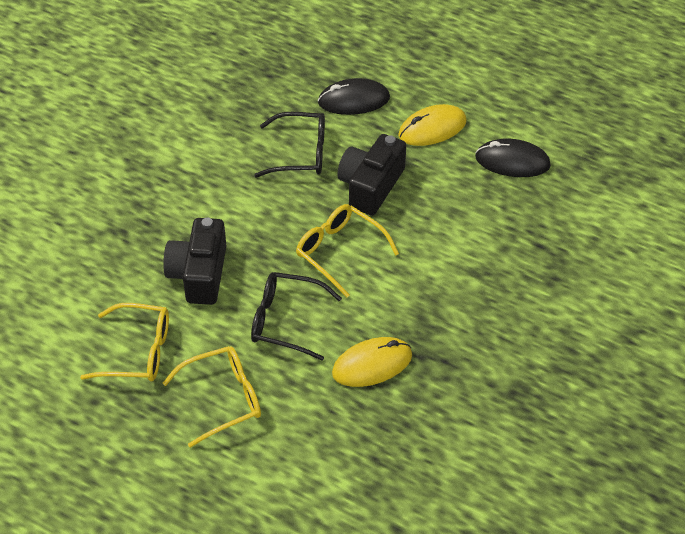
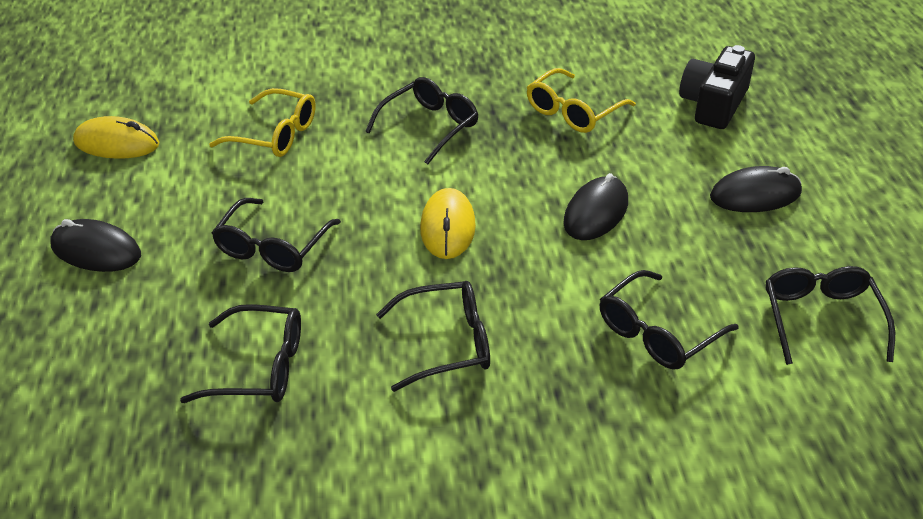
black camera: [163,218,227,305] [337,134,406,215] = 2 -> [679,45,755,129] = 1
black glasses: [251,272,342,361] [254,112,325,178] = 2 -> [180,304,301,403] [212,198,341,272] [365,77,478,165] [376,281,490,392] [599,270,739,369] [766,266,895,365] = 6
black mouse: [318,78,390,115] [475,138,551,177] = 2 -> [50,219,141,272] [563,173,628,240] [710,166,802,212] = 3
yellow glasses: [80,303,169,382] [163,346,261,448] [296,204,399,297] = 3 -> [209,88,316,157] [527,68,636,133] = 2

